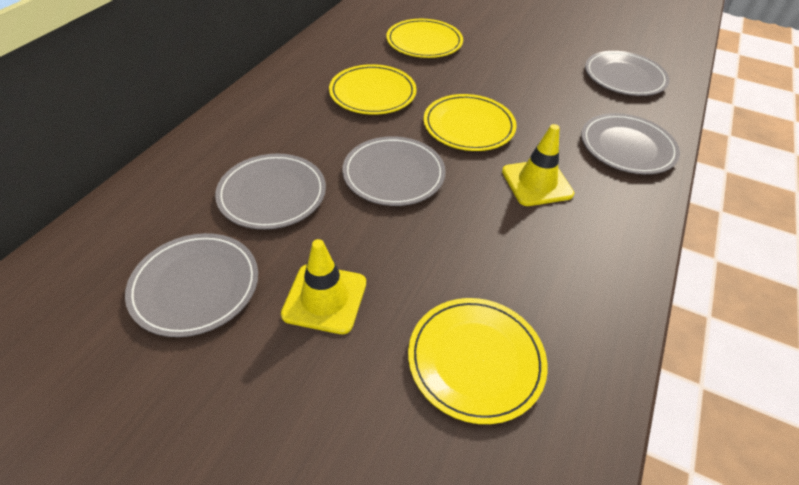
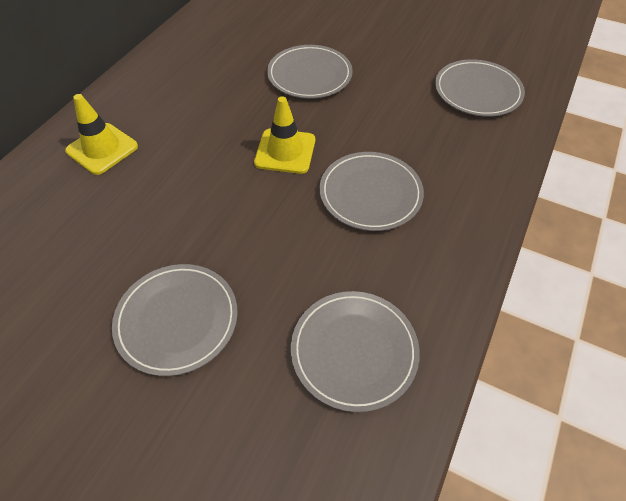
yellow plate: [329,64,417,115] [386,19,463,58] [408,298,548,424] [424,94,517,151] = 4 -> none = 0

